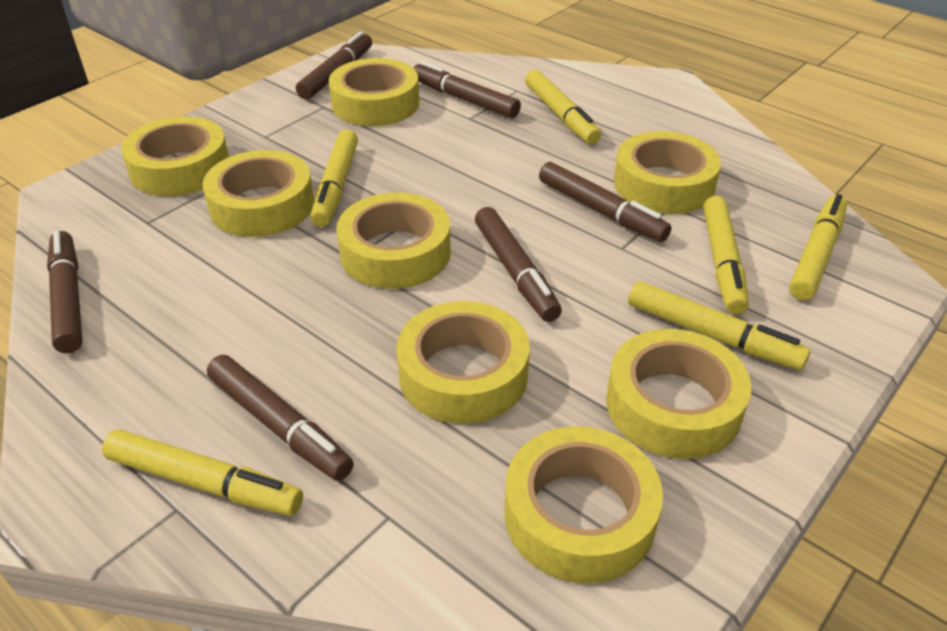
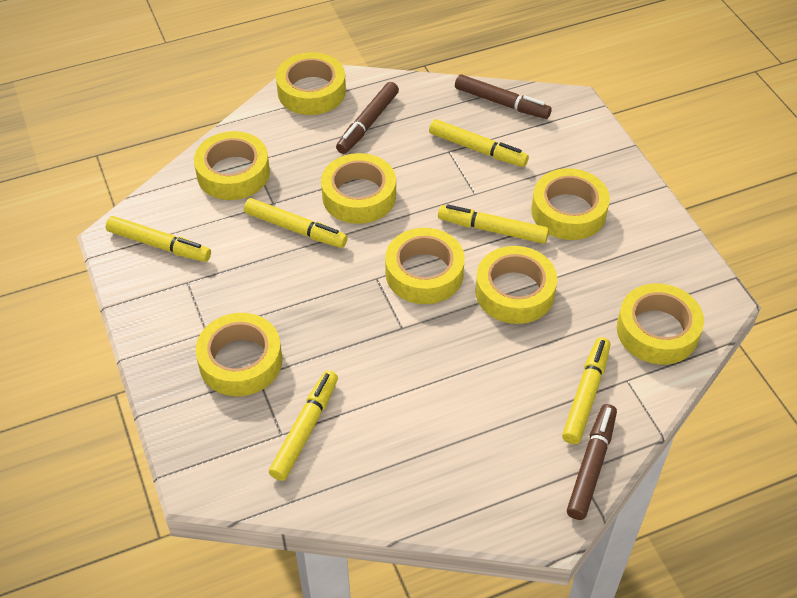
brown marker: [47,231,83,353] [207,355,354,481] [296,31,372,99] [413,61,521,118] [475,207,562,322] [539,162,671,242] = 6 -> [336,82,399,154] [455,74,552,119] [567,404,617,520] = 3

